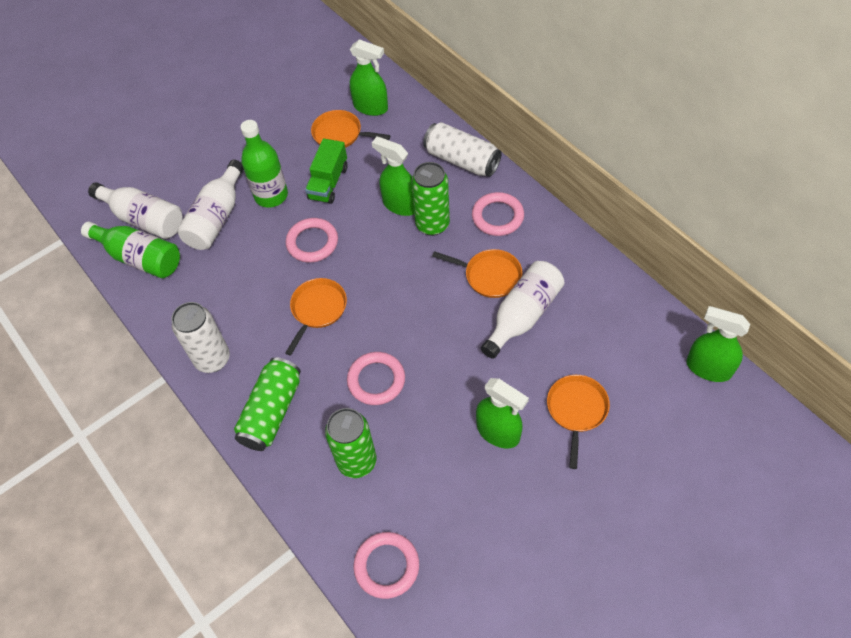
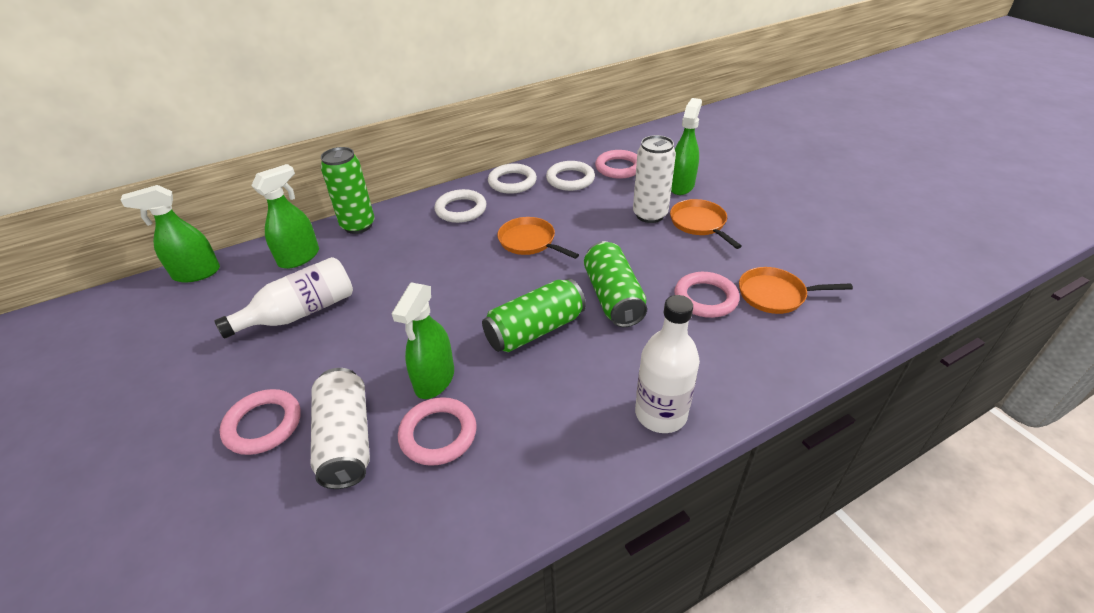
green bottle: [81,222,180,278] [240,120,288,208] = 2 -> none = 0
green truck: [305,138,348,204] = 1 -> none = 0
orange pan: [285,278,347,356] [311,110,391,148] [432,249,522,298] [547,375,610,469] = 4 -> [497,217,579,259] [670,199,742,249] [739,267,853,314] = 3
white bottle: [88,182,183,239] [177,160,244,250] [481,261,565,359] = 3 -> [214,257,353,339] [635,295,700,433] = 2
white ring: none = 0 -> [434,189,487,223] [488,163,537,194] [546,161,595,191] = 3

